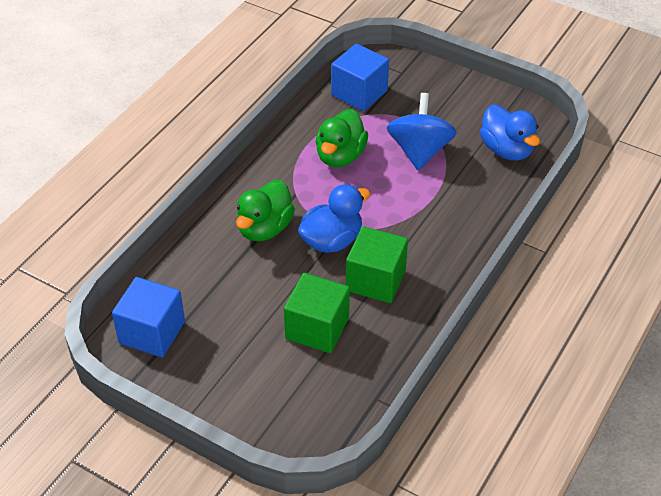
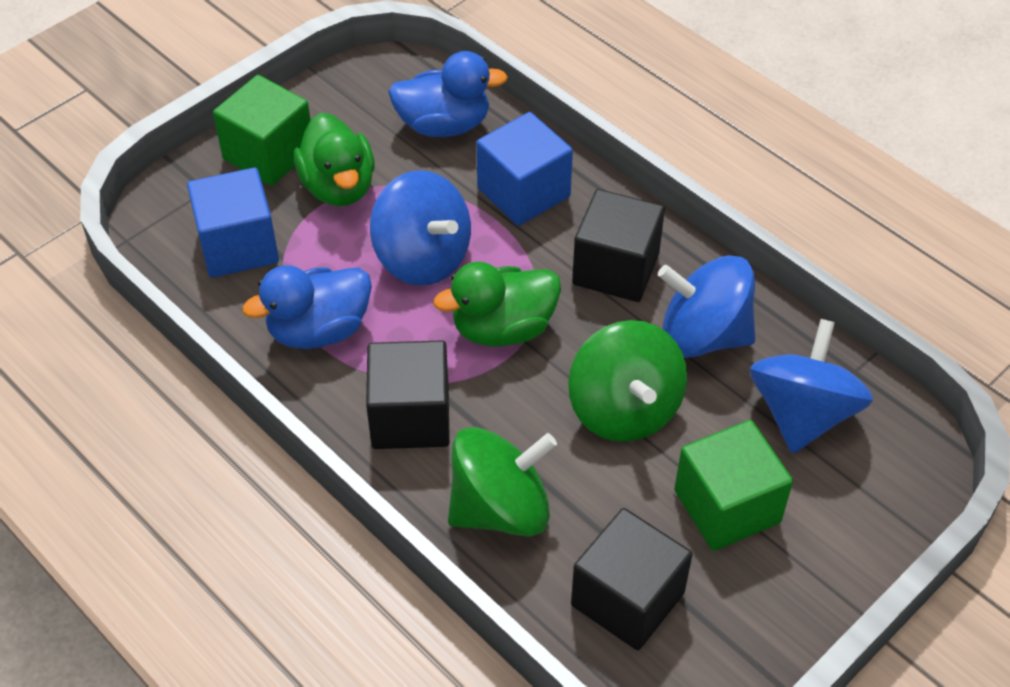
black cube: none = 0 -> [366,340,450,449] [571,508,693,650] [572,189,665,302] = 3
blue spinning top: [387,93,457,170] = 1 -> [370,170,471,285] [658,255,755,358] [750,319,873,454] = 3
green spinning top: none = 0 -> [448,427,557,537] [568,320,687,442] = 2

